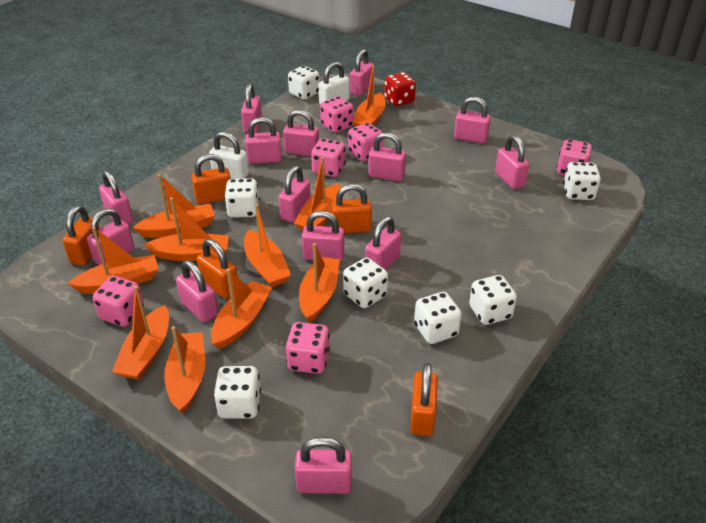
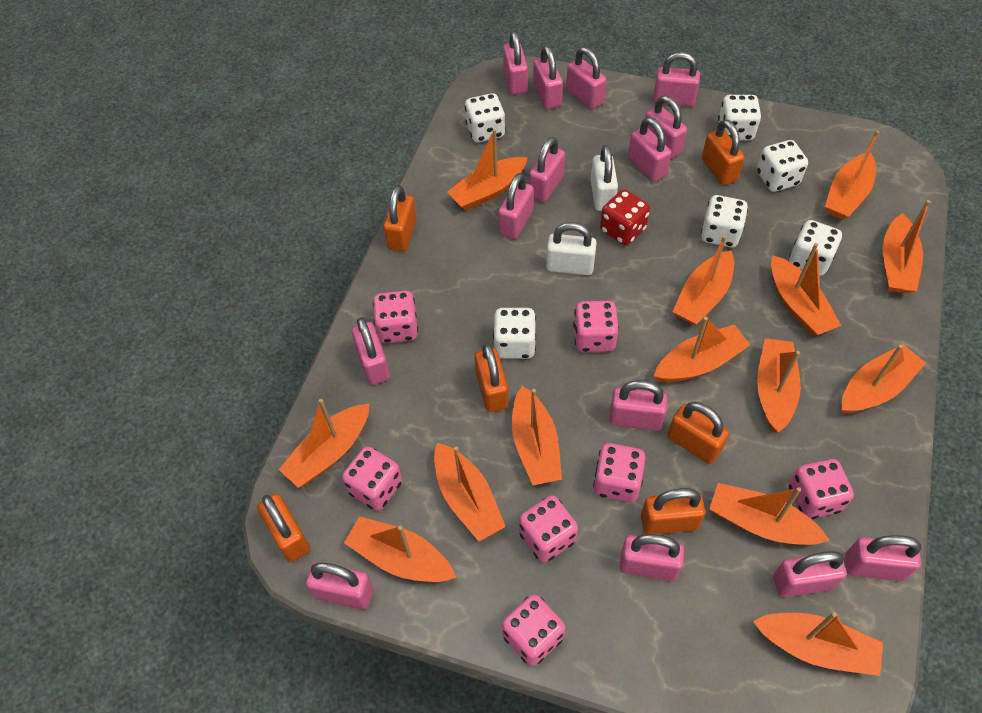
orange boat: [67,227,159,294] [112,286,169,380] [133,174,215,238] [144,197,229,261] [164,326,205,413] [211,269,272,349] [244,204,291,287] [294,157,341,231] [299,243,340,323] [353,65,385,127] = 10 -> [279,399,369,488] [344,516,456,582] [434,443,506,542] [447,129,528,211] [512,386,562,485] [654,317,750,382] [672,235,734,325] [709,483,829,545] [753,612,883,676] [757,338,801,433] [771,243,841,335] [825,130,879,220] [841,344,926,414] [882,200,931,293] = 14
orange padlock: [62,205,100,266] [191,154,231,204] [197,239,237,299] [332,184,372,233] [410,363,438,436] = 5 -> [257,494,310,562] [384,185,417,252] [474,344,508,412] [641,488,706,534] [667,402,729,464] [702,119,745,185] = 6
pink dice: [93,276,144,327] [286,322,330,374] [311,138,346,177] [320,96,354,133] [348,123,383,161] [556,139,592,175] = 6 -> [342,446,402,511] [373,291,418,343] [502,594,565,666] [519,495,578,562] [573,301,619,352] [593,443,645,502] [789,459,854,519] = 7
white dice: [213,366,261,419] [224,178,259,218] [288,66,320,100] [343,258,388,308] [414,292,462,344] [469,275,517,325] [563,162,601,200] = 7 -> [465,93,506,142] [493,308,536,359] [701,195,748,247] [718,95,761,140] [757,140,808,192] [789,220,842,276] = 6

